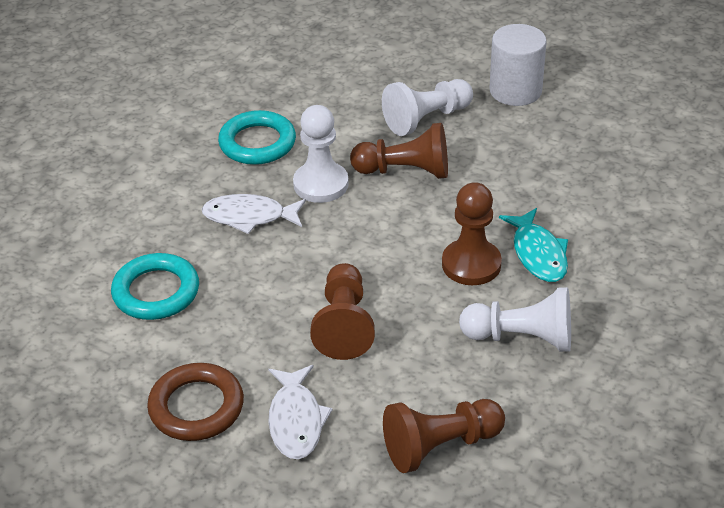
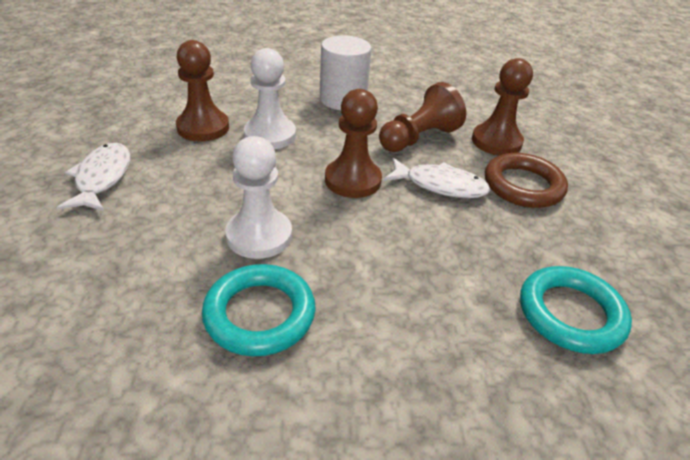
turquoise fish: [499,208,568,282] = 1 -> none = 0
white pawn: [293,105,349,203] [382,79,473,136] [459,287,571,352] = 3 -> [225,136,292,259] [244,48,296,149] = 2

